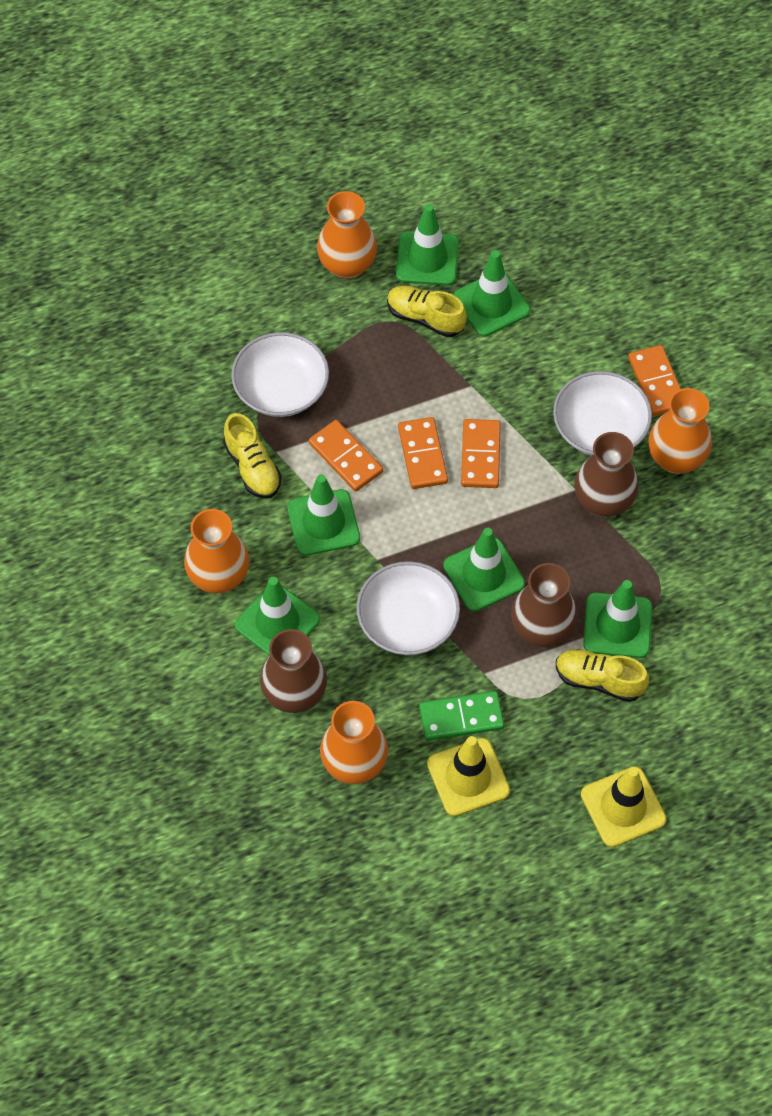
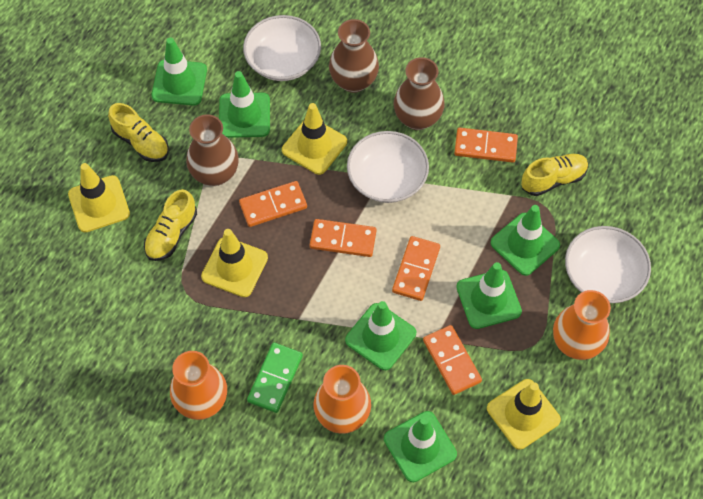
orange domino: [309,420,383,492] [398,417,448,489] [461,419,501,488] [628,345,681,416] = 4 -> [239,181,307,227] [310,219,377,257] [392,236,440,301] [423,325,482,395] [454,128,518,163] = 5
orange vase: [184,509,249,593] [317,191,377,279] [320,701,388,784] [648,388,712,474] = 4 -> [170,351,227,420] [314,365,371,434] [553,290,611,360] = 3
yellow traffic cone: [427,736,510,816] [581,766,666,847] = 2 -> [68,163,130,232] [201,229,268,297] [282,103,347,175] [487,379,561,450] = 4

